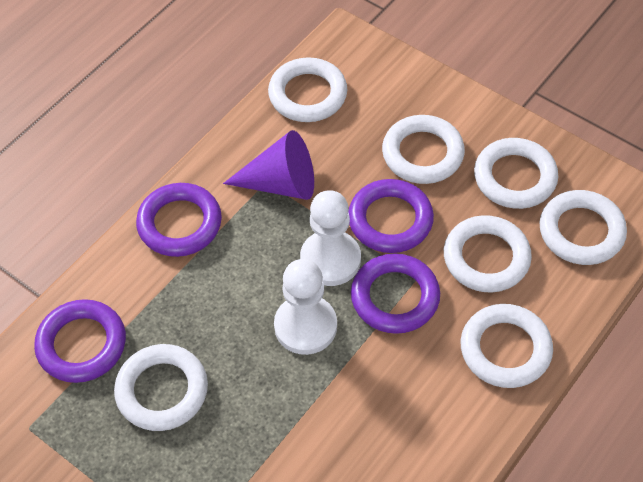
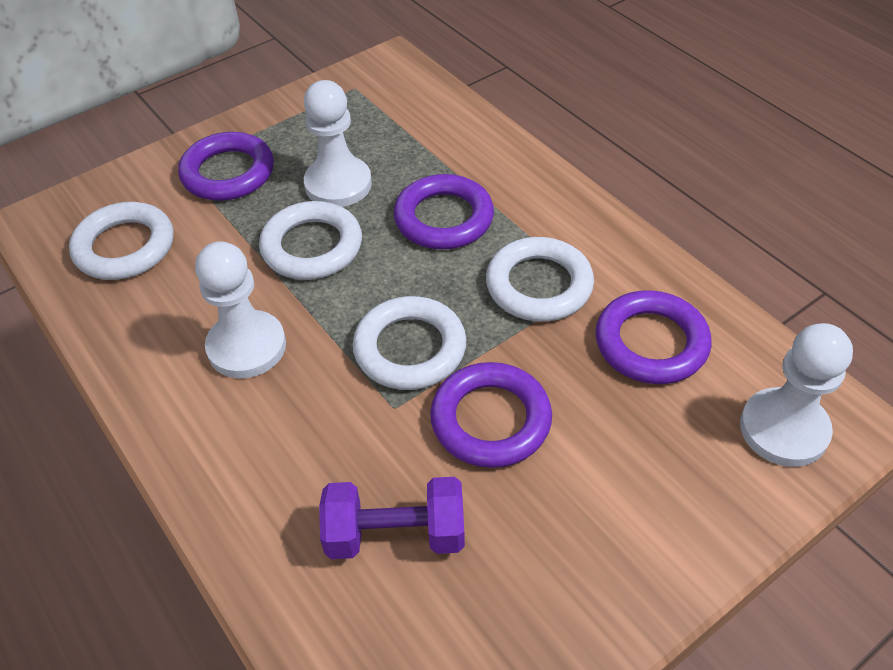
purple cone: [223,130,314,200] = 1 -> none = 0
purple dumbbell: none = 0 -> [319,477,465,559] = 1
white pawn: [274,259,337,355] [300,190,361,286] = 2 -> [195,241,286,378] [304,80,372,207] [740,323,853,467] = 3
white ring: [114,344,208,431] [268,57,347,122] [382,115,465,184] [444,215,532,292] [461,304,553,388] [474,138,559,209] [539,190,627,265] = 7 -> [69,202,173,280] [259,201,362,280] [353,296,467,390] [486,237,594,322] = 4

